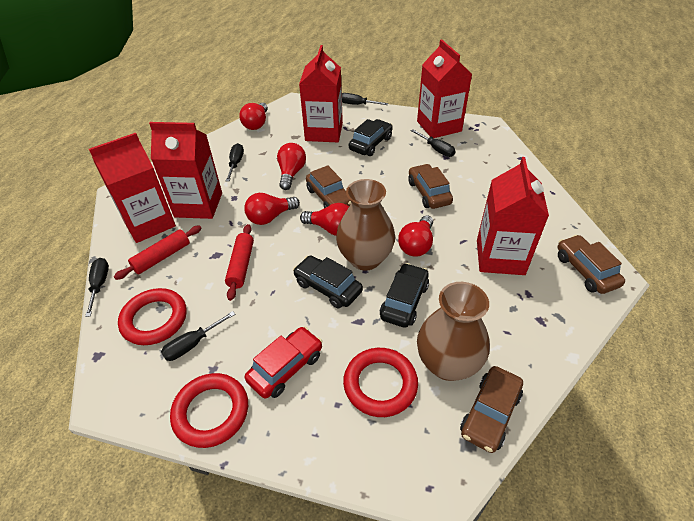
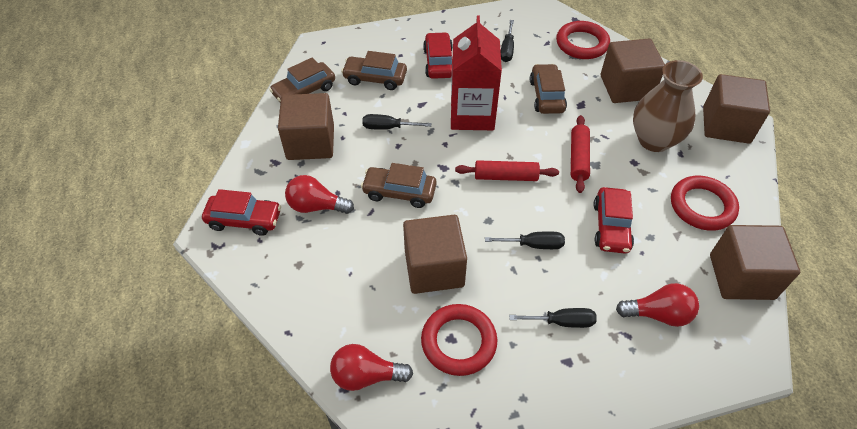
black car: [293,255,363,309] [349,119,393,156] [380,263,429,328] = 3 -> none = 0
black screwdriver: [85,258,109,317] [161,311,235,361] [226,143,244,182] [342,93,388,105] [411,129,455,157] = 5 -> [362,114,431,130] [485,231,565,249] [501,20,514,62] [509,308,597,328] = 4
brown cube: none = 0 -> [278,93,334,160] [403,215,467,294] [601,39,665,103] [703,74,770,144] [710,225,800,300] = 5
brown vase: [336,179,395,271] [417,282,490,381] = 2 -> [633,60,703,152] = 1
red car: [245,327,322,399] = 1 -> [202,189,281,236] [423,32,453,79] [594,187,634,254] = 3
red carton: [89,133,176,243] [149,122,222,219] [299,45,343,142] [417,39,472,138] [477,157,549,275] = 5 -> [451,15,502,130] = 1
red light bulb: [239,103,268,130] [244,193,300,225] [277,143,306,190] [300,203,349,236] [398,215,433,257] = 5 -> [285,175,354,214] [330,344,413,391] [616,283,699,327] = 3

